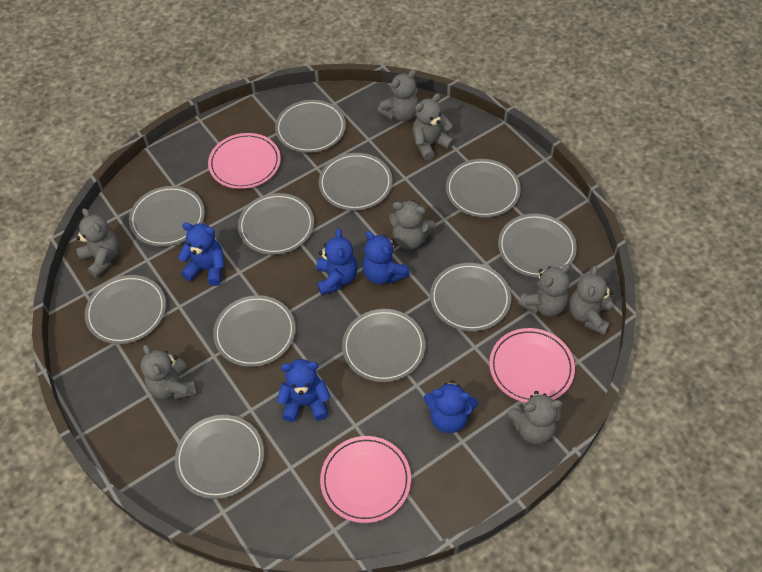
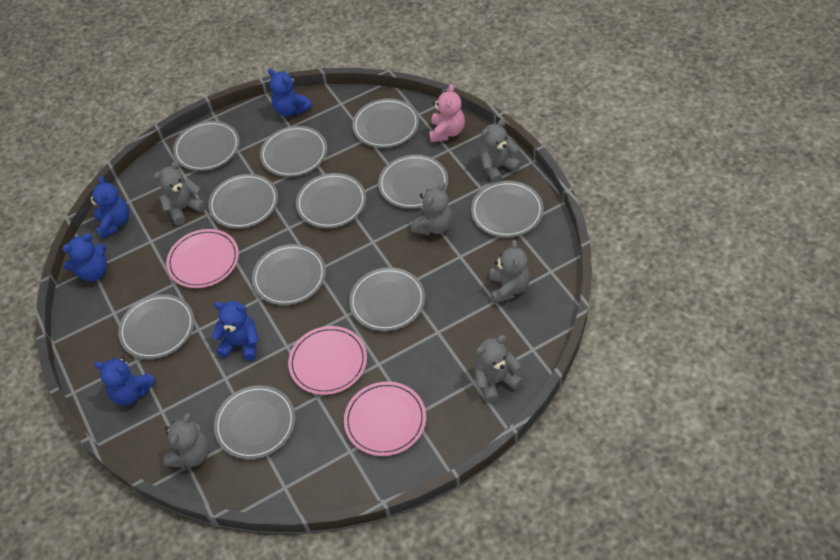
grey teddy bear: [76,208,119,278] [141,344,197,400] [377,70,419,122] [389,200,435,250] [412,94,455,161] [508,391,563,444] [518,264,570,316] [569,266,613,335] = 8 -> [153,161,206,225] [163,413,210,468] [411,182,453,236] [475,335,523,403] [480,119,521,183] [489,239,530,304] = 6
pink teddy bear: none = 0 -> [429,84,465,142] = 1

